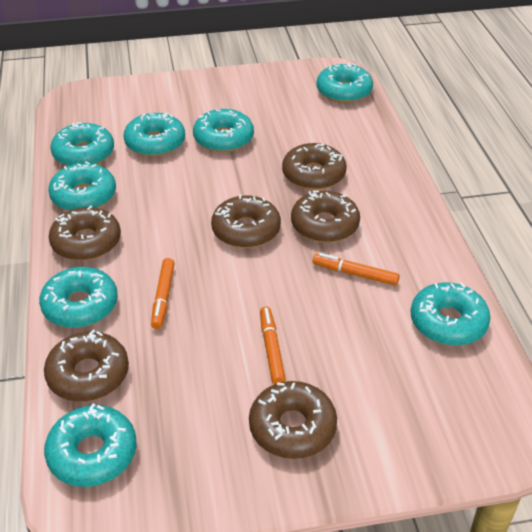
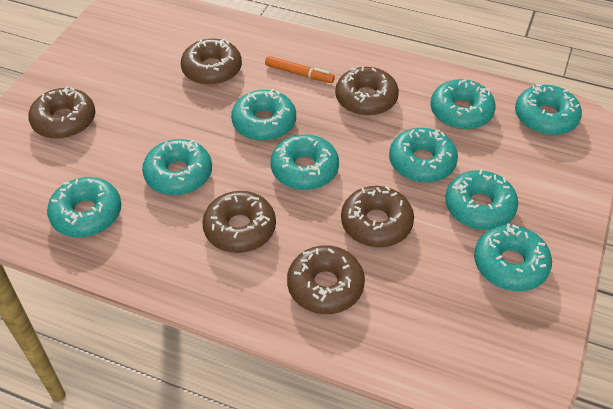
orange marker: [151,258,175,329] [260,307,286,384] [313,253,400,286] = 3 -> [265,56,335,83] = 1
turquoise donut: [39,267,118,328] [44,404,137,487] [48,161,116,211] [51,122,114,166] [123,113,185,157] [193,109,254,152] [317,63,373,103] [411,282,491,346] = 8 -> [47,177,121,237] [142,139,212,195] [231,89,296,141] [271,134,339,190] [389,128,458,183] [430,79,496,129] [445,169,518,230] [474,223,552,291] [515,85,582,135] = 9

